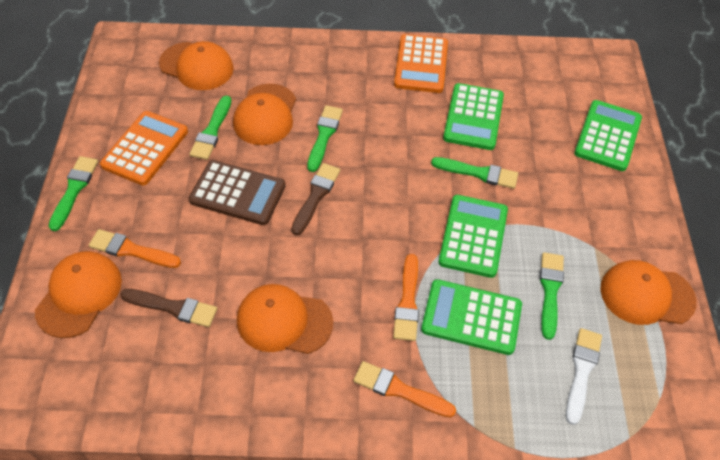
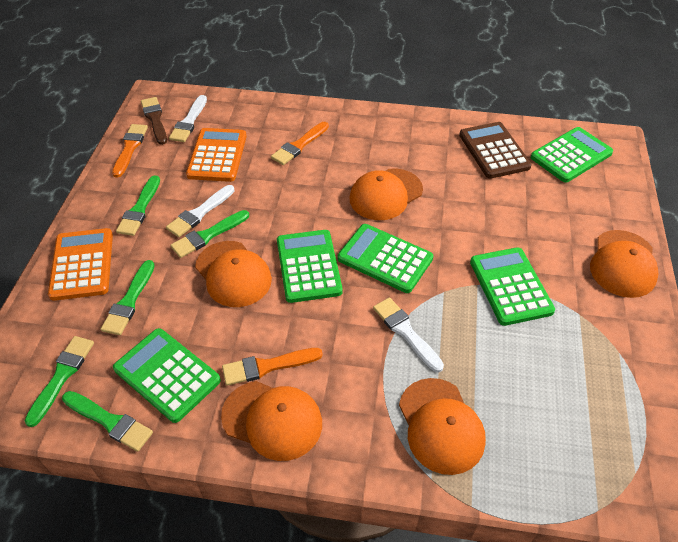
brown brush: [120,289,217,327] [291,163,340,235] = 2 -> [141,97,167,145] = 1
green calculator: [421,279,522,355] [438,195,508,278] [443,83,504,150] [574,100,642,171] = 4 -> [113,328,221,423] [277,230,343,303] [338,224,433,293] [470,247,555,326] [530,127,613,183] = 5
white brush: [566,328,602,425] = 1 -> [166,185,235,237] [169,95,207,142] [373,297,444,372] = 3

